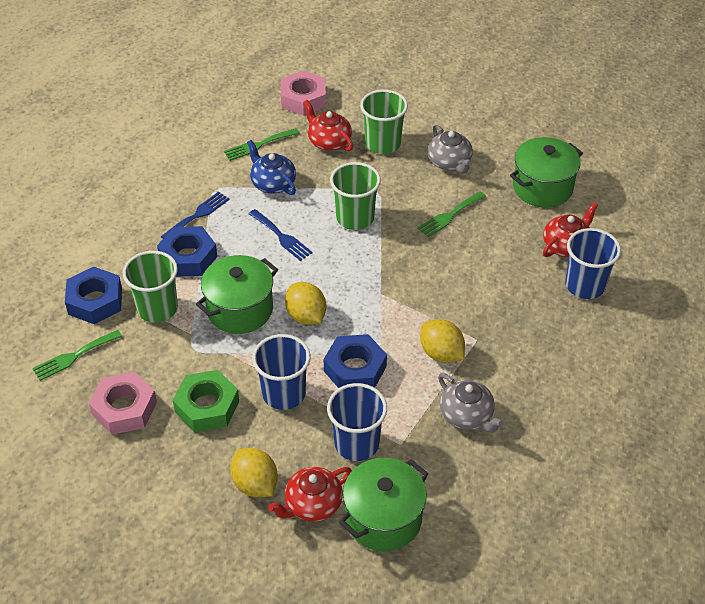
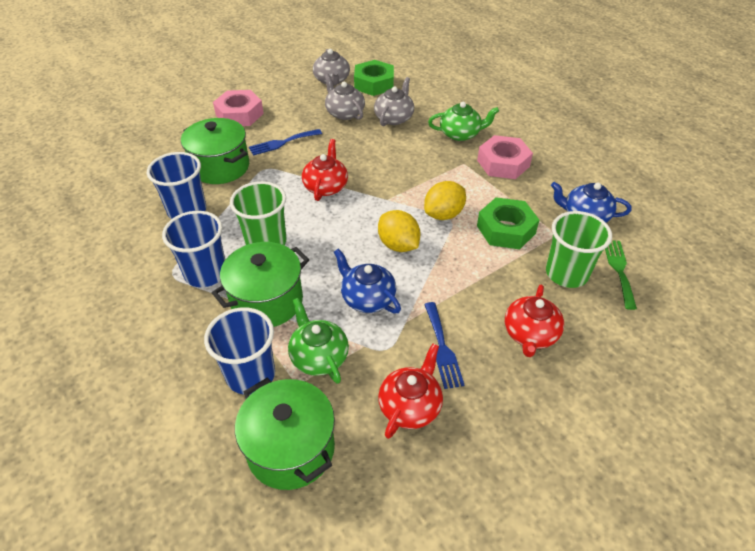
blue nut: [65,267,122,324] [157,226,218,277] [324,334,387,388] = 3 -> none = 0
blue teapot: [247,140,296,195] = 1 -> [334,248,401,313] [551,182,631,223] = 2
green cup: [123,251,178,323] [330,162,381,230] [360,89,408,154] = 3 -> [230,181,286,245] [546,211,612,288] = 2
green fork: [32,330,122,381] [224,128,299,161] [417,192,486,237] = 3 -> [605,241,637,310] = 1
green nut: [173,370,239,432] = 1 -> [354,60,394,96] [477,197,539,249] = 2
green teapot: none = 0 -> [288,298,349,384] [428,102,499,141] = 2
grey teapot: [427,125,473,174] [438,373,504,433] = 2 -> [313,49,350,86] [325,74,365,120] [374,77,414,126] = 3
yellow lemon: [230,448,278,497] [285,282,326,325] [420,319,465,363] = 3 -> [378,210,421,252] [424,181,466,220] = 2

